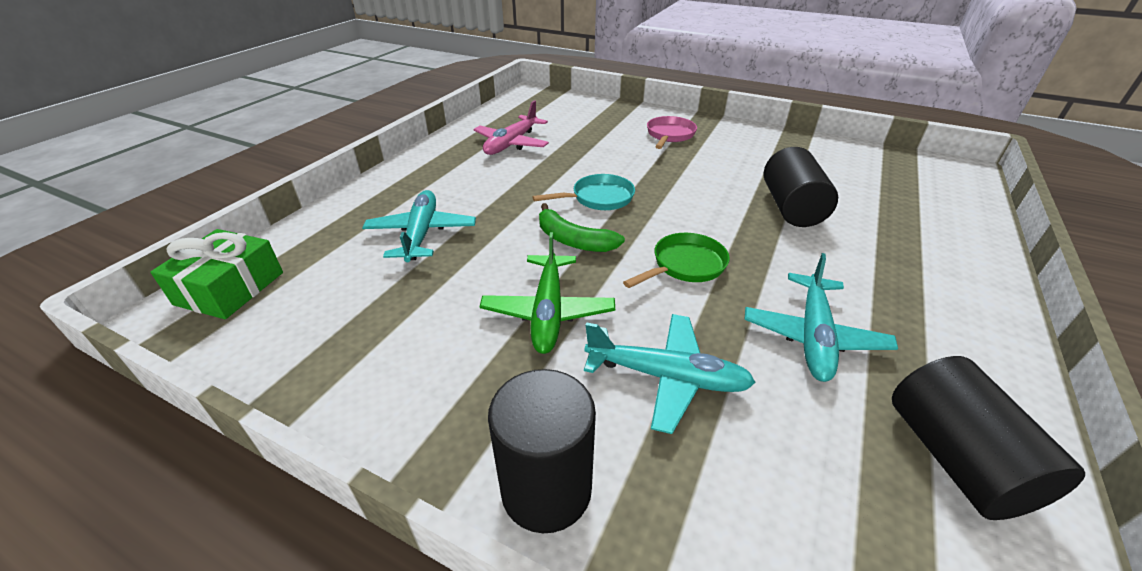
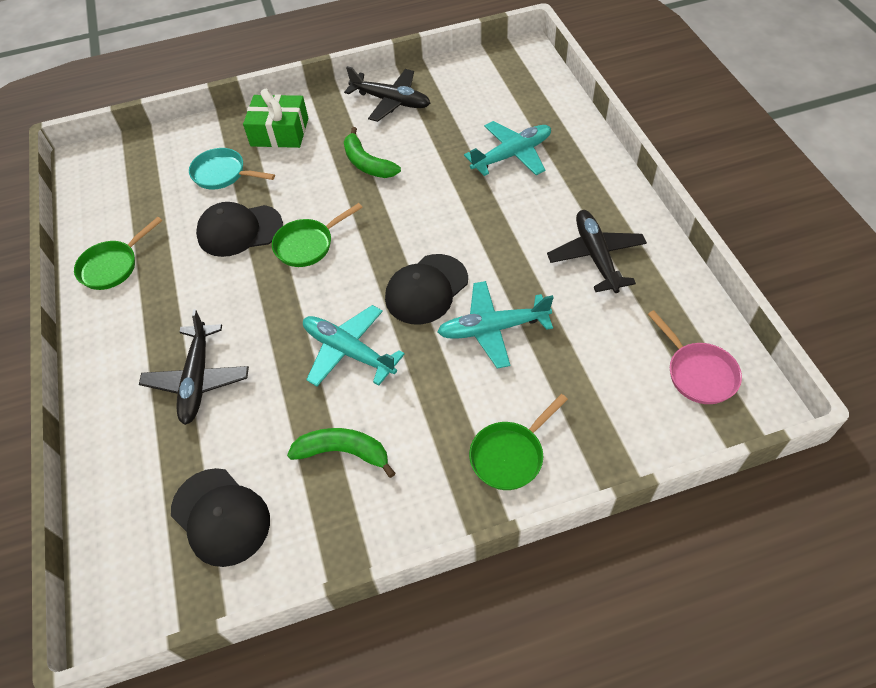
black cap: none = 0 -> [171,468,270,567] [196,202,283,257] [385,254,468,324] = 3
black cylinder: [488,369,596,533] [764,147,838,227] [892,356,1085,520] = 3 -> none = 0
black plane: none = 0 -> [139,309,249,425] [344,66,430,122] [547,210,647,293] = 3
green banana: [539,203,625,252] = 1 -> [287,428,395,478] [344,127,401,178] = 2
green pan: [623,233,730,288] = 1 -> [74,217,162,290] [272,203,363,267] [469,394,568,490] = 3
green plane: [480,232,615,354] = 1 -> none = 0
pink plane: [474,100,549,155] = 1 -> none = 0

